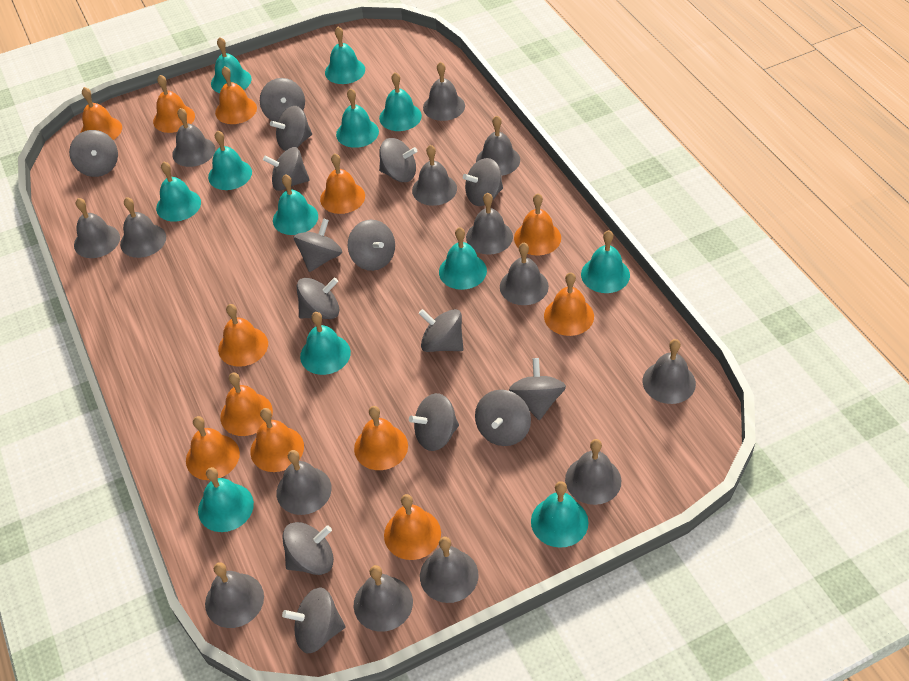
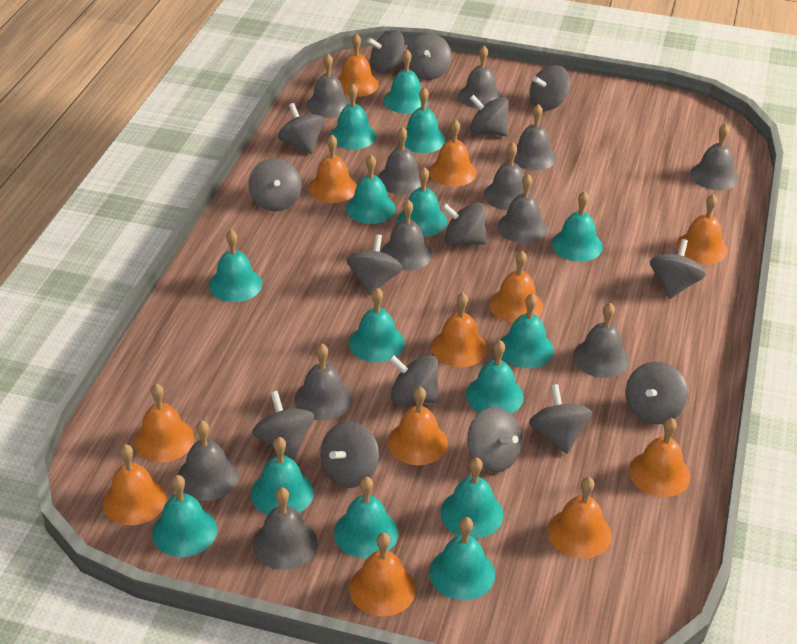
grey bell: [74,198,120,258] [120,197,166,258] [172,108,215,167] [205,562,264,628] [276,450,332,515] [354,565,413,632] [412,145,457,206] [420,537,479,603] [423,62,465,121] [466,193,513,255] [476,116,520,176] [500,243,549,305] [565,439,621,505] [643,339,696,404] = 14 -> [177,420,239,501] [253,487,318,570] [294,344,353,421] [306,54,351,118] [378,127,421,195] [381,200,433,271] [458,46,503,109] [484,142,532,211] [497,174,548,243] [513,104,557,171] [573,303,629,378] [690,123,739,190] = 12
turquoise bell: [156,162,201,222] [198,467,254,532] [208,131,252,190] [211,37,252,93] [273,174,318,235] [300,312,351,375] [325,27,365,84] [336,88,379,148] [379,72,422,131] [439,227,487,290] [531,481,589,548] [581,230,630,293] = 12 -> [152,475,217,557] [209,230,262,302] [251,437,314,515] [330,84,376,149] [334,477,398,558] [346,155,396,224] [349,288,405,362] [383,50,428,113] [397,167,447,237] [404,87,446,153] [429,517,495,600] [440,457,504,539] [466,340,524,414] [501,294,554,368] [552,191,603,262] = 15

